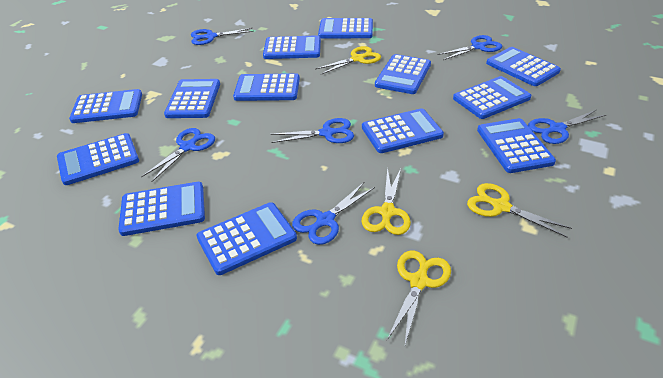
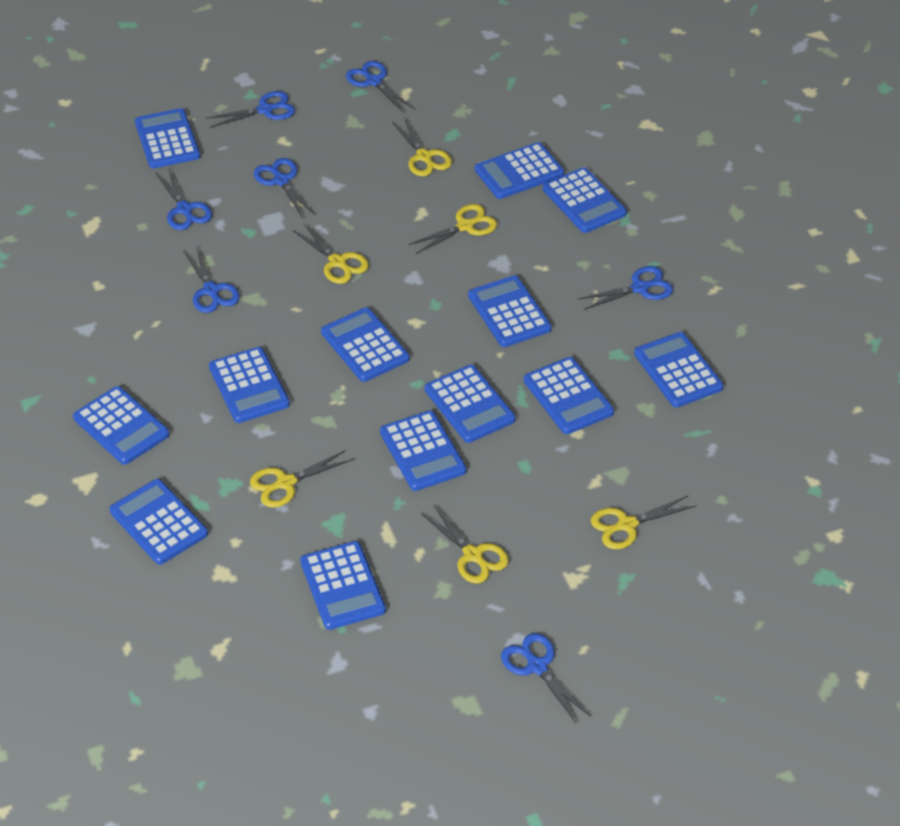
blue scissors: [141,128,215,182] [191,28,254,45] [271,118,354,143] [292,182,375,245] [437,35,502,60] [528,110,606,144] = 6 -> [156,169,212,230] [183,245,240,313] [206,91,295,128] [254,158,315,218] [346,61,415,113] [501,633,590,724] [577,266,673,310] = 7
yellow scissors: [316,46,381,75] [362,168,411,235] [387,251,451,345] [467,183,572,237] = 4 -> [250,450,353,508] [293,224,369,284] [392,118,452,176] [408,204,497,254] [421,504,509,584] [591,496,696,549] = 6

